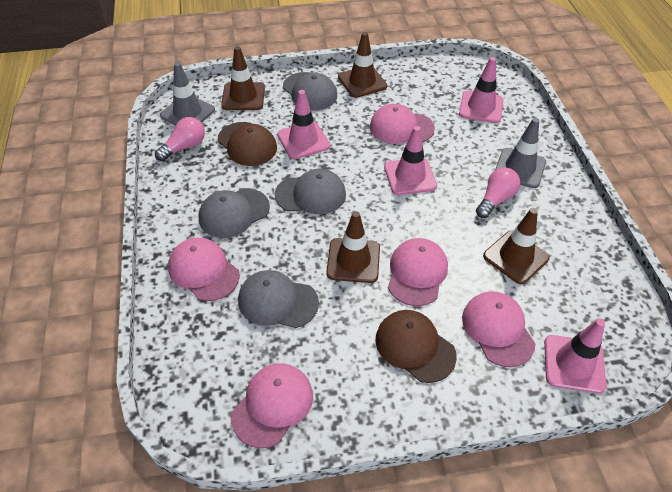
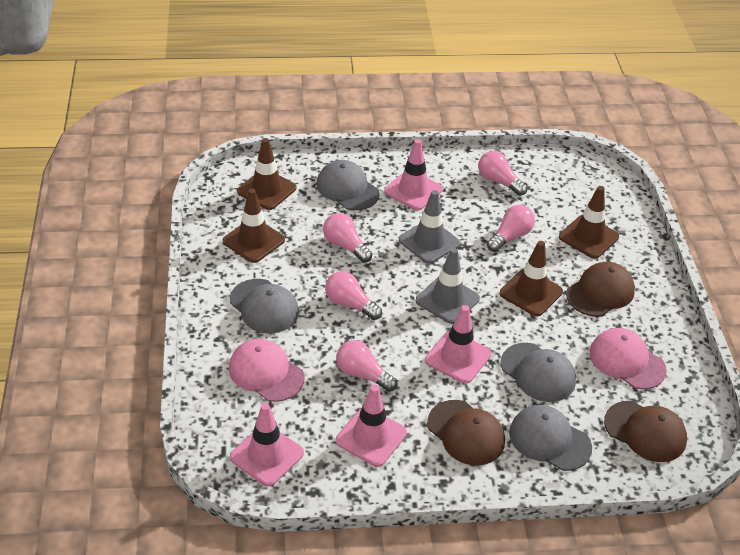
brown cap: [218,122,277,166] [375,310,457,383] = 2 -> [427,400,505,465] [566,262,635,317] [604,401,687,462] = 3
pink cap: [168,238,240,301] [231,363,313,448] [370,104,435,144] [388,238,448,306] [462,291,536,367] = 5 -> [229,339,305,402] [590,328,667,389] = 2
pink light bulb: [155,117,205,161] [476,167,520,218] = 2 -> [323,213,372,263] [325,271,382,320] [336,340,398,392] [478,151,527,196] [487,205,535,252] = 5

